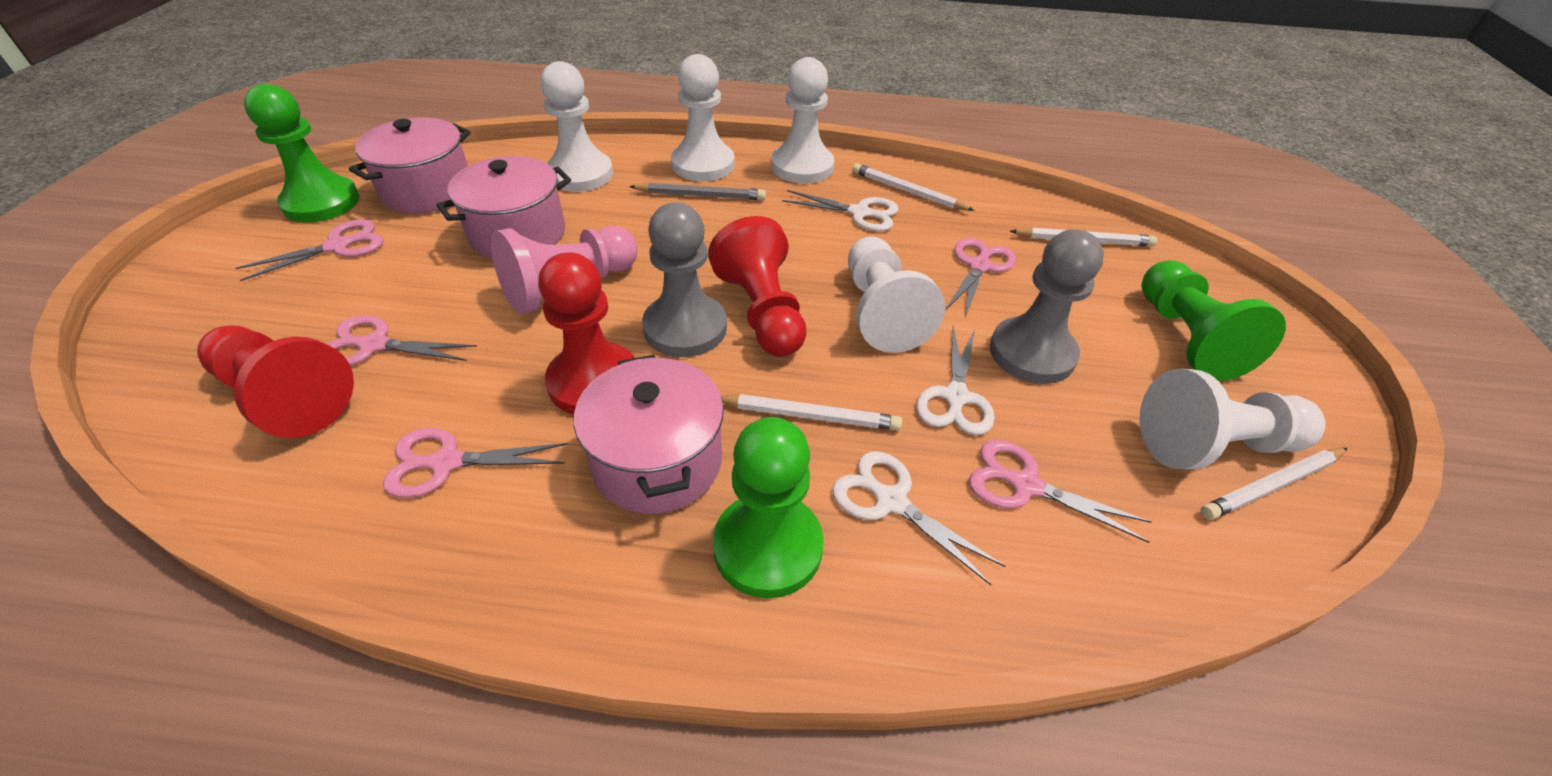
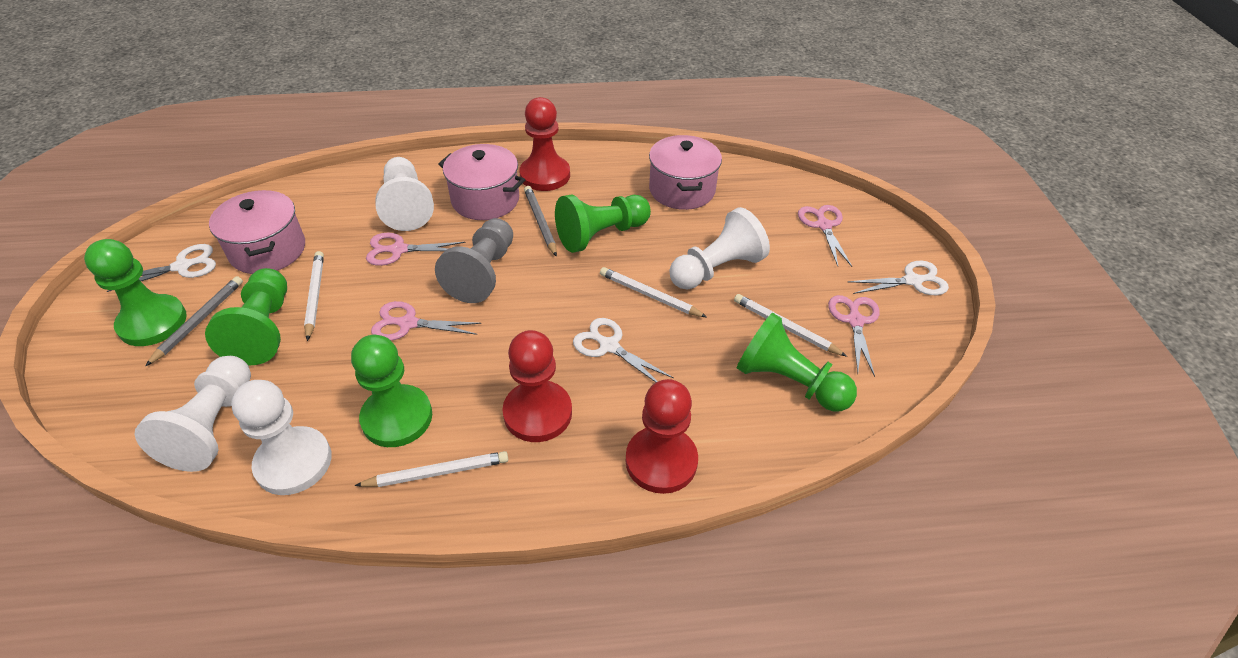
green pawn: [244,84,359,222] [713,417,824,598] [1141,260,1286,381] = 3 -> [84,239,187,346] [205,268,287,366] [351,335,432,447] [555,194,651,253] [737,313,857,412] = 5
grey pawn: [642,203,727,357] [990,229,1104,384] = 2 -> [435,218,513,303] = 1
grey pencil: [629,183,766,200] = 1 -> [145,276,243,366] [524,186,557,257] = 2
pink pawn: [491,226,638,315] = 1 -> none = 0
pink scissors: [235,219,383,281] [326,315,477,366] [383,428,568,498] [945,238,1016,318] [969,440,1152,543] = 5 -> [366,233,466,266] [371,301,481,341] [798,205,852,267] [828,295,880,377] = 4
white pawn: [541,61,613,192] [671,54,735,181] [771,57,834,183] [848,236,945,353] [1140,369,1326,469] = 5 -> [134,356,251,472] [231,380,332,495] [375,157,434,231] [669,207,770,289] = 4

